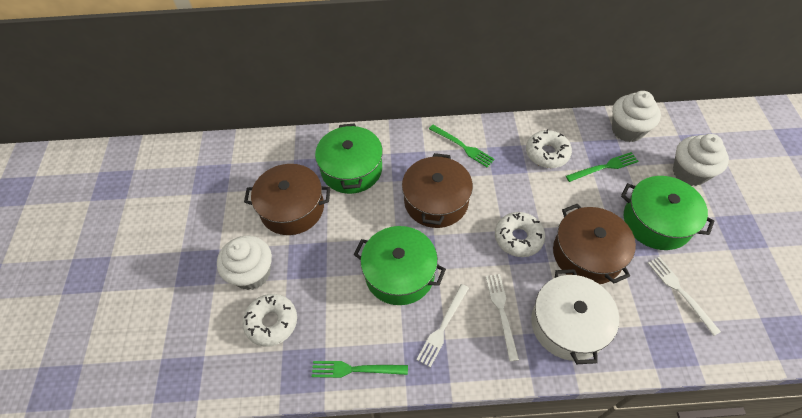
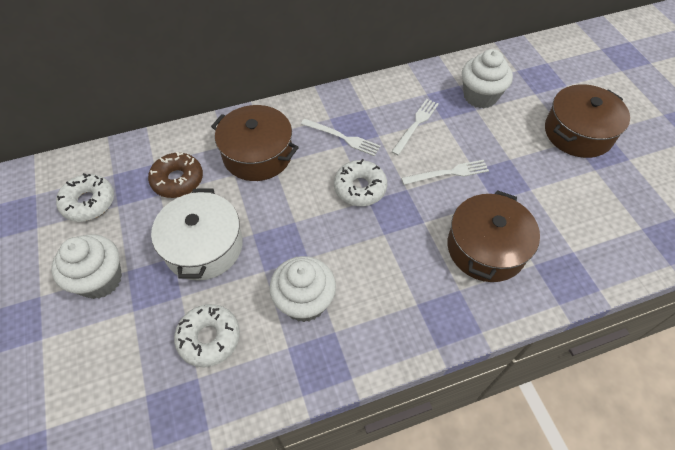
brown donut: none = 0 -> [148,151,203,198] = 1
green fork: [312,361,408,378] [429,125,495,167] [566,152,639,182] = 3 -> none = 0
green pot: [315,123,383,194] [353,226,446,305] [621,176,715,250] = 3 -> none = 0

